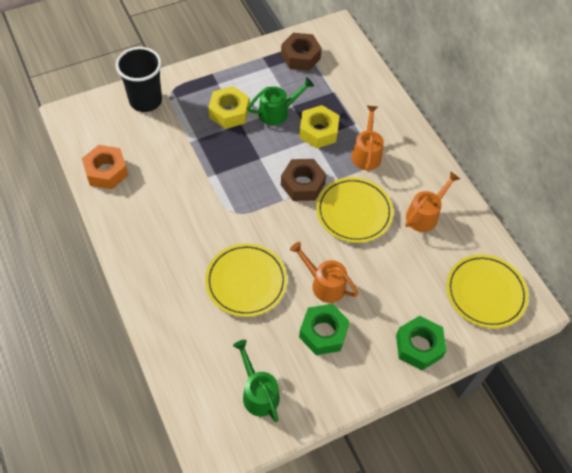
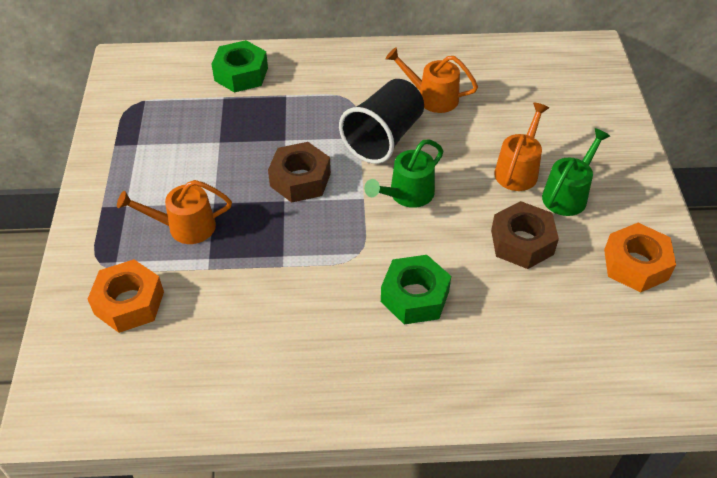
orange nut: [82,145,128,189] = 1 -> [87,259,164,333] [604,223,676,293] = 2
yellow nut: [208,86,249,129] [299,105,340,149] = 2 -> none = 0
yellow plate: [205,243,287,317] [316,177,393,243] [446,254,529,328] = 3 -> none = 0

